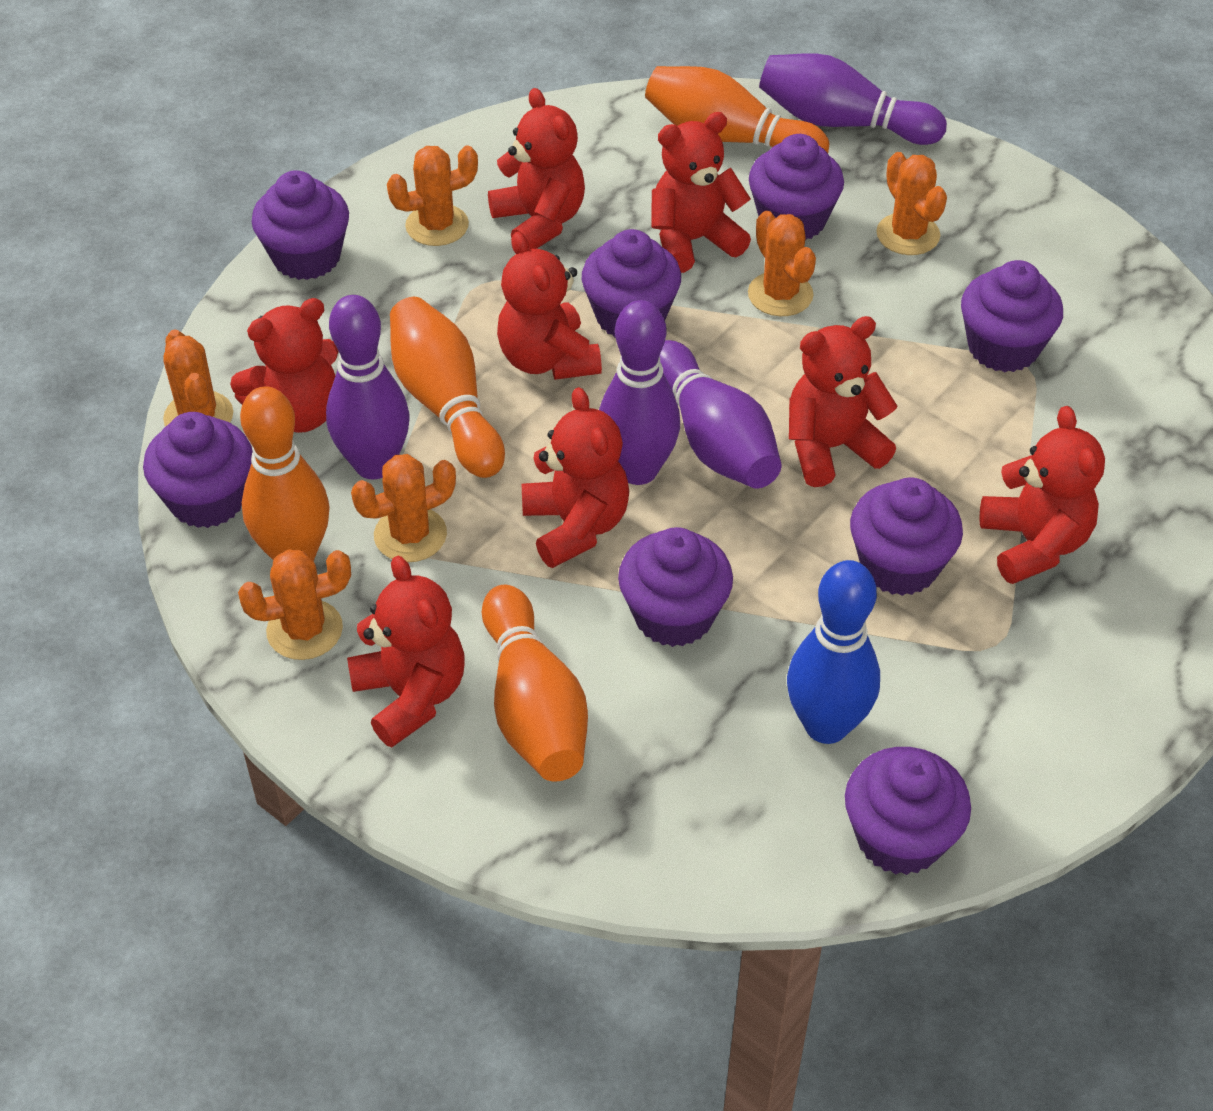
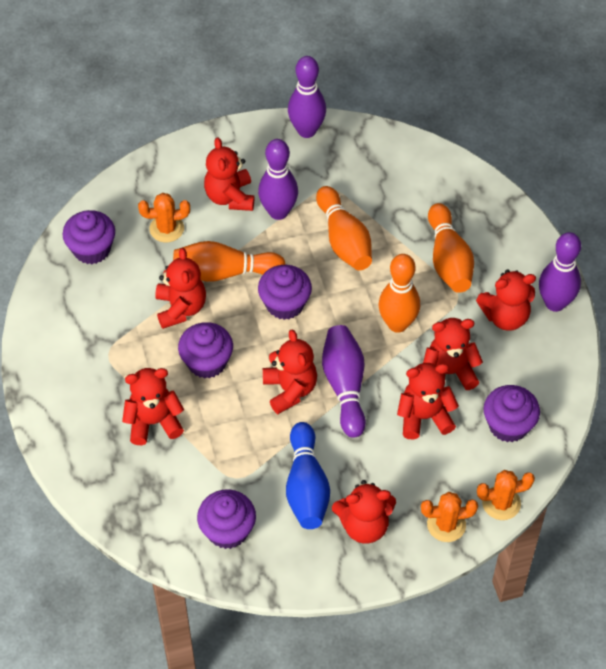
orange cactus: [163,329,233,427] [238,549,351,660] [351,454,456,562] [387,146,478,246] [748,211,816,316] [876,152,947,255] = 6 -> [138,193,190,242] [421,492,478,542] [477,470,535,520] = 3
purple cupcake: [143,412,253,528] [252,170,349,280] [582,229,681,338] [618,527,733,647] [749,134,844,240] [845,747,971,875] [850,477,963,596] [961,260,1063,372] = 8 -> [62,210,115,264] [178,322,233,379] [197,489,256,549] [258,265,312,320] [483,385,540,442] = 5

